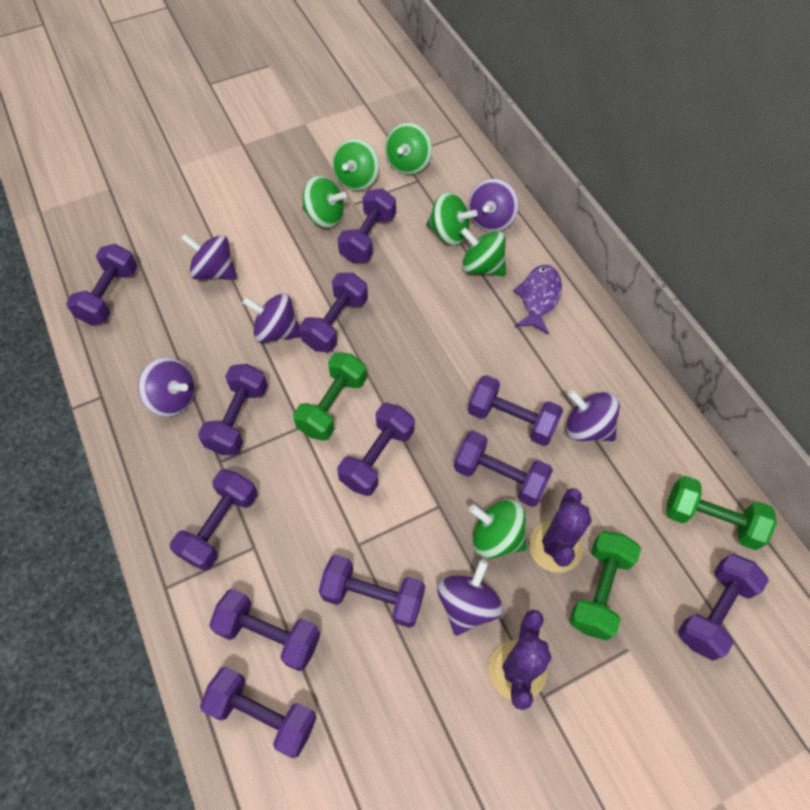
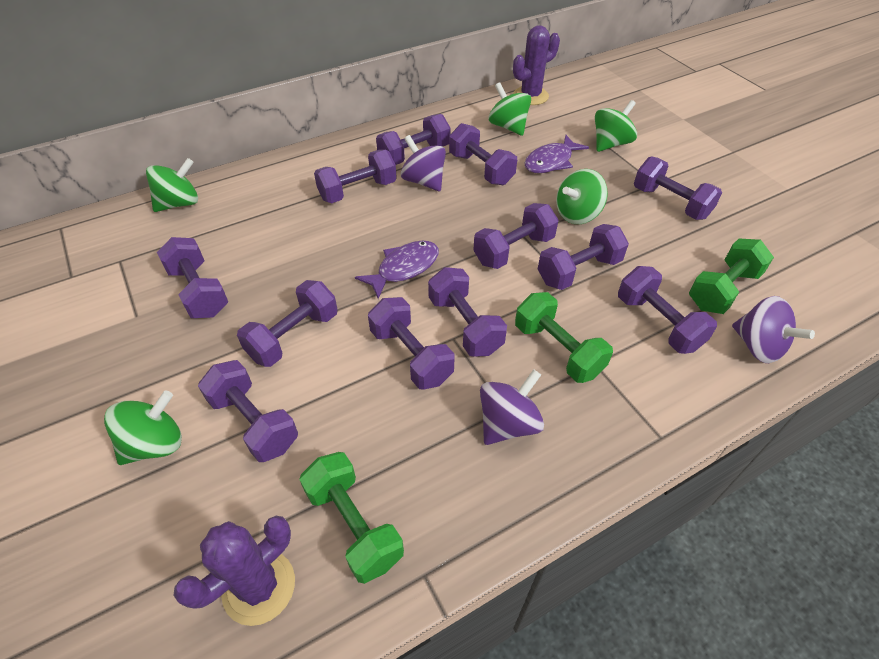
green spinning top: [302,175,347,228] [332,138,379,191] [385,123,432,175] [426,192,478,245] [461,228,506,276] [469,499,527,559] = 6 -> [104,390,182,465] [146,158,198,212] [488,82,531,136] [556,169,608,224] [595,100,637,152] = 5
purple fish: [513,265,562,335] = 1 -> [355,241,439,299] [524,135,589,173] = 2
purple spinning top: [138,357,195,417] [181,234,237,280] [242,293,301,343] [437,560,503,636] [468,179,519,232] [566,390,620,441] = 6 -> [401,135,446,191] [480,369,544,445] [732,296,815,363] = 3

